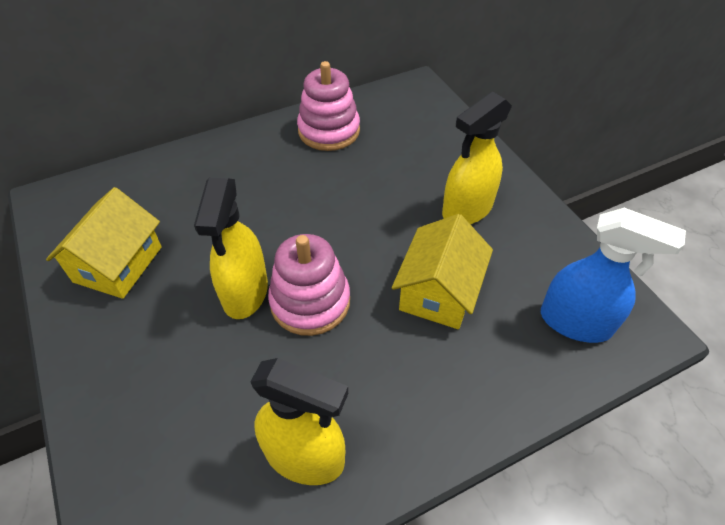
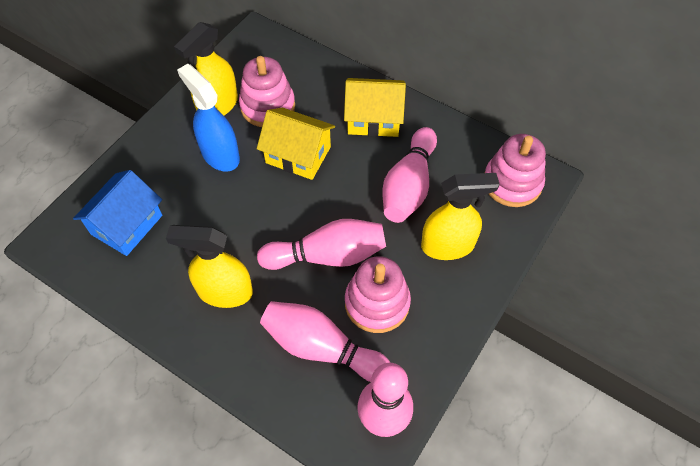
blue house: none = 0 -> [73,170,162,256] = 1
pink bowling pin: none = 0 -> [257,219,386,270] [260,301,391,382] [357,363,413,437] [382,127,437,223] = 4
pink stacking toy: [268,234,350,336] [297,61,360,151] = 2 -> [239,56,295,127] [345,256,411,333] [485,134,546,207] = 3

